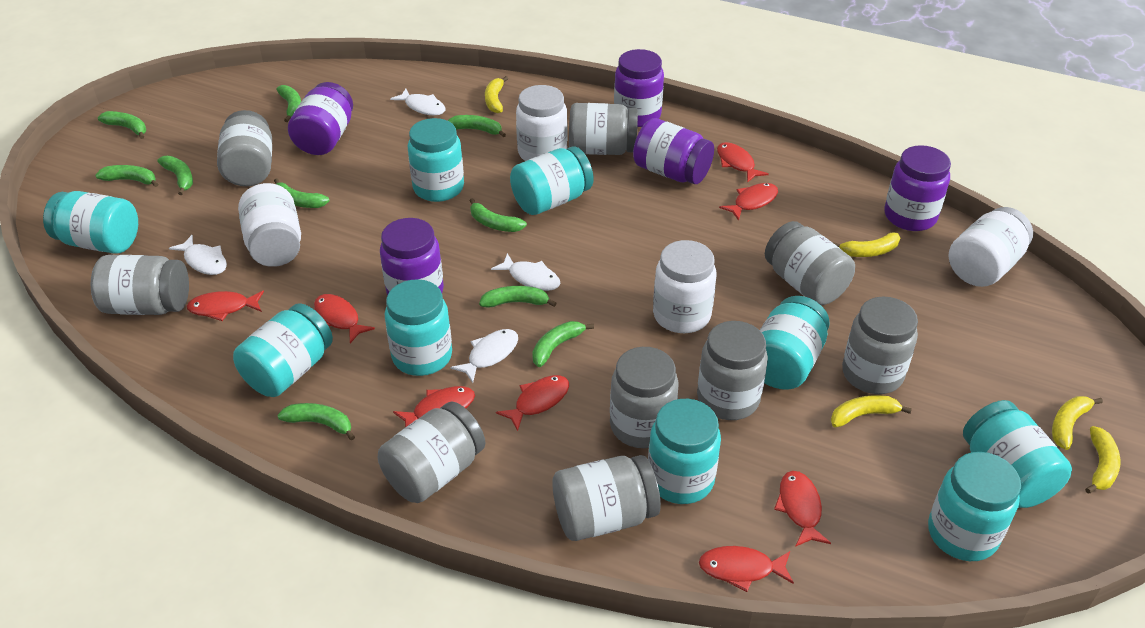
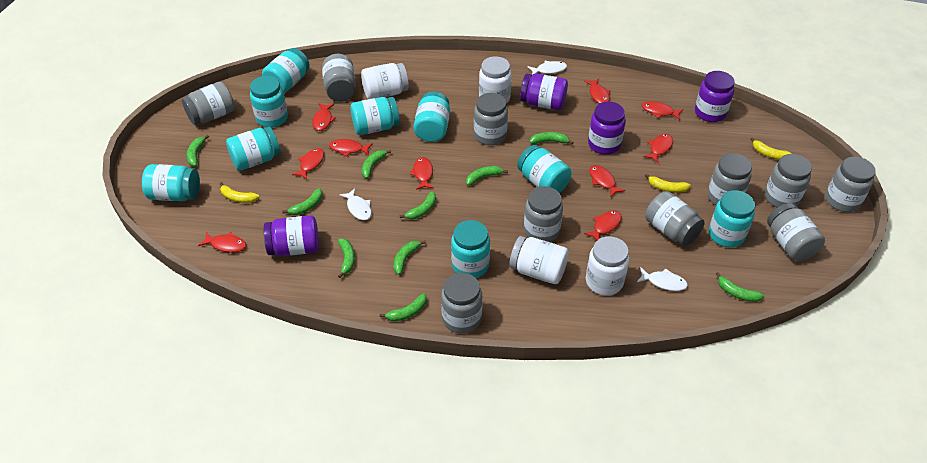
grey jar: [91,255,189,315] [217,110,272,186] [378,402,485,503] [552,455,661,541] [569,103,638,155] [610,347,679,448] [697,321,768,420] [765,221,855,305] [842,297,918,394] = 9 -> [182,81,235,125] [322,54,356,102] [441,273,483,334] [474,93,508,145] [524,186,563,242] [645,191,705,246] [708,153,752,205] [765,154,812,208] [767,203,825,261] [825,157,876,212] = 10
purple jar: [288,82,353,155] [380,218,444,296] [614,49,664,127] [633,118,714,184] [885,145,951,231] = 5 -> [264,215,319,256] [520,73,568,110] [588,102,626,155] [695,71,735,122] = 4
red fish: [186,290,264,321] [314,294,375,343] [393,386,475,427] [496,375,569,431] [699,546,794,592] [717,142,769,183] [719,183,778,221] [774,471,831,547] = 8 -> [198,232,246,253] [292,148,324,179] [312,103,336,131] [329,139,373,157] [410,157,434,190] [584,79,610,104] [584,210,622,240] [589,165,625,197] [641,101,683,120] [643,134,673,163] = 10
white fish: [169,235,227,275] [390,89,446,116] [450,329,518,383] [491,253,560,291] = 4 -> [339,188,372,220] [528,61,567,75] [637,267,688,291] = 3
yellow banana: [485,76,508,113] [831,395,912,428] [832,232,900,257] [1052,396,1103,450] [1085,426,1120,494] = 5 -> [219,182,259,203] [645,174,691,193] [750,137,792,160] = 3

